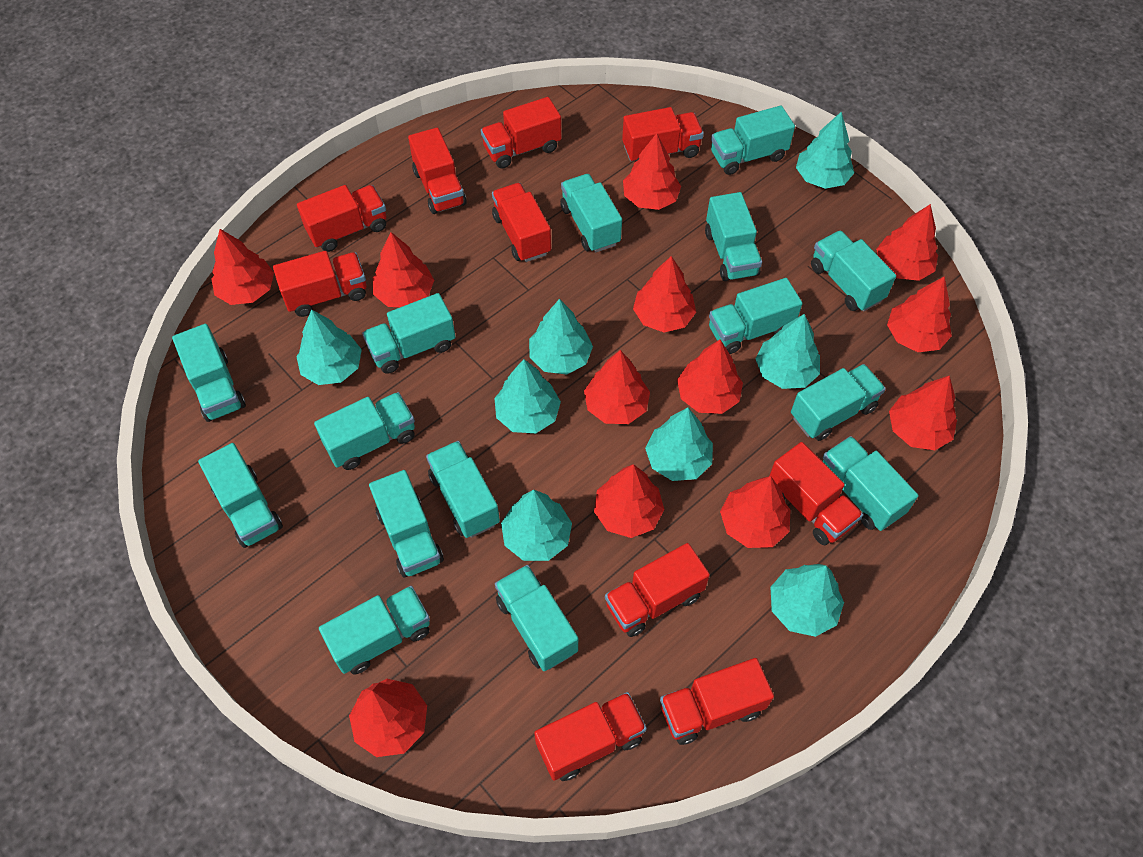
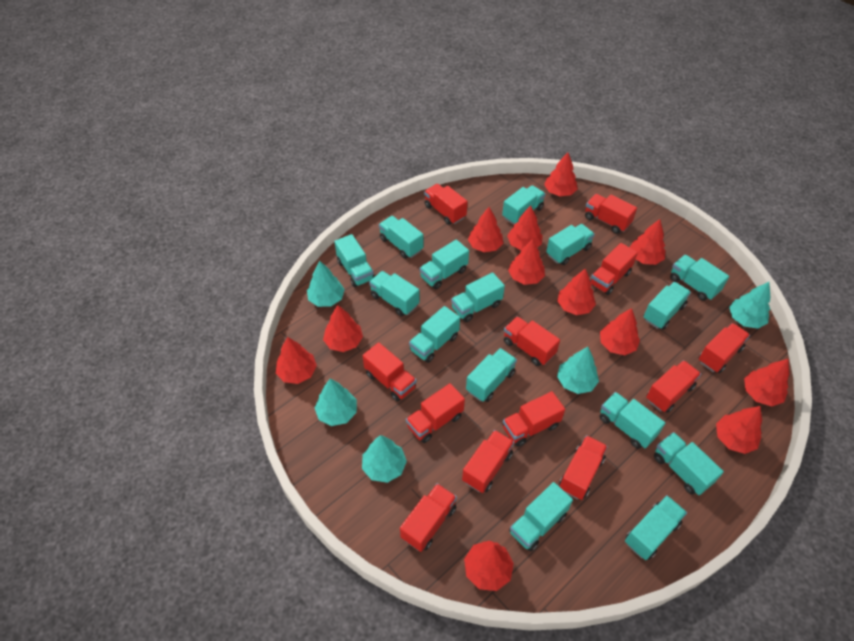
red truck: [273,251,367,317] [297,185,386,252] [408,127,467,214] [481,97,561,169] [492,183,551,262] [534,692,647,781] [605,543,710,637] [622,107,704,162] [660,658,774,745] [769,442,863,545] = 10 -> [363,342,417,402] [400,483,457,552] [406,383,465,443] [424,184,468,225] [462,430,514,493] [503,391,565,447] [504,316,560,366] [559,435,608,500] [585,194,637,234] [590,243,638,295] [646,360,701,413] [698,323,750,373] = 12
turquoise tree: [296,309,362,385] [494,359,561,433] [501,490,572,561] [529,299,593,375] [645,407,713,481] [755,314,820,389] [770,564,844,637] [796,111,854,189] = 8 -> [307,260,345,307] [314,379,357,426] [362,435,407,483] [557,347,599,394] [729,282,770,329] = 5

